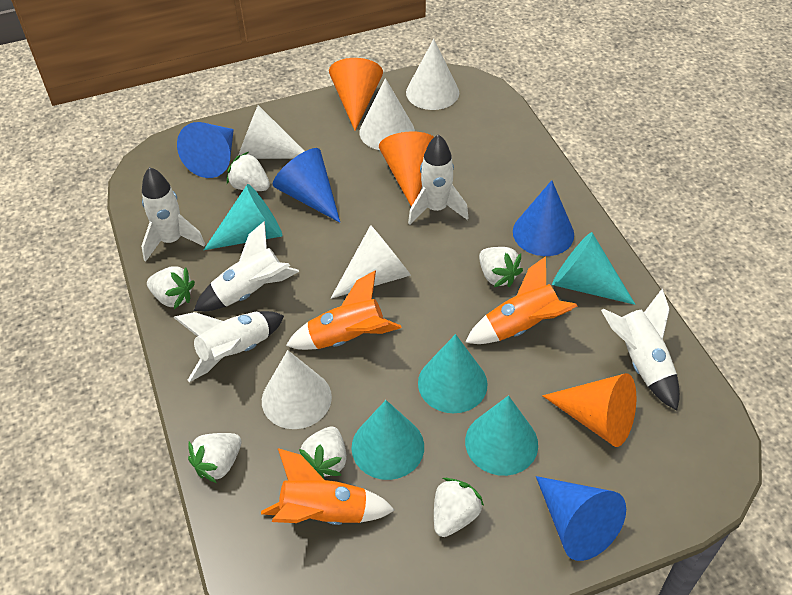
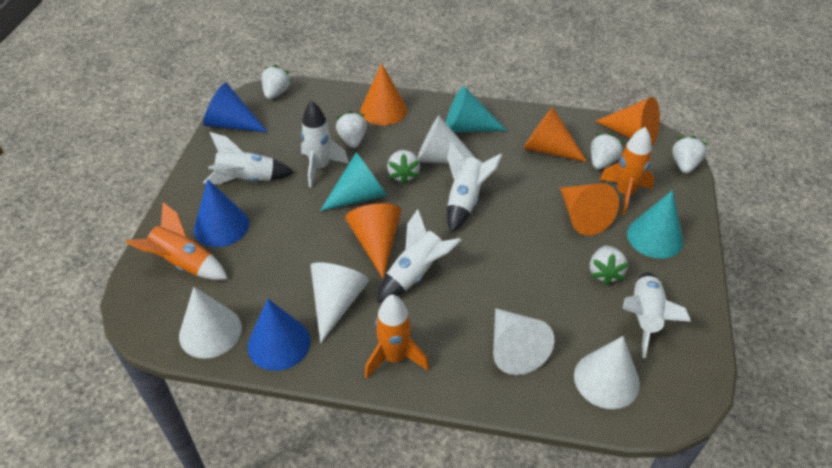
blue cone: [177,122,234,178] [273,148,340,223] [513,180,574,256] [536,476,626,561] = 4 -> [194,179,249,247] [203,83,268,132] [247,299,310,371] = 3
orange cone: [329,58,383,131] [379,131,434,207] [542,373,636,447] = 3 -> [345,203,401,279] [360,63,407,125] [523,107,587,162] [560,183,619,236] [595,97,660,146] = 5
turquoise cone: [204,184,282,250] [351,400,424,480] [418,334,488,413] [465,395,538,476] [552,232,635,305] = 5 -> [320,152,388,211] [446,86,507,132] [627,190,684,259] = 3

